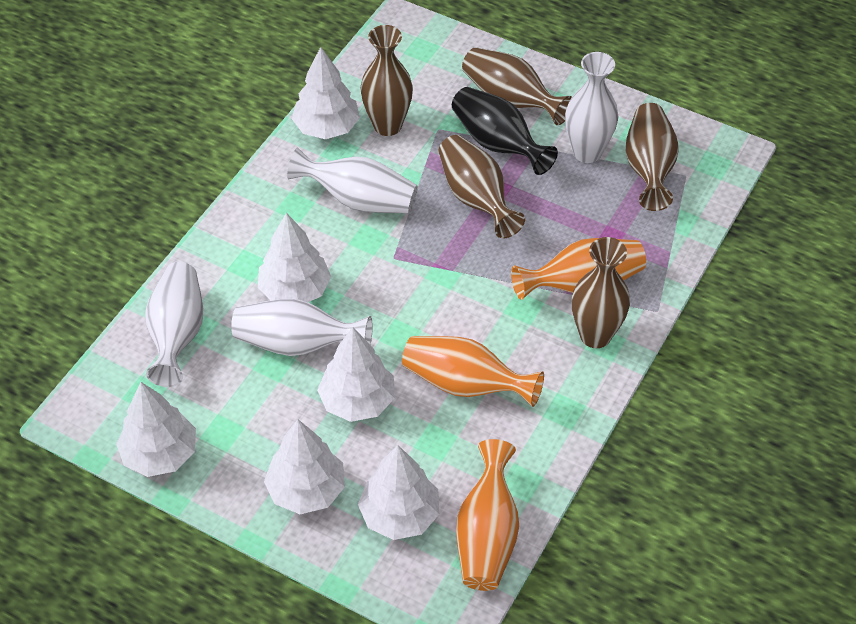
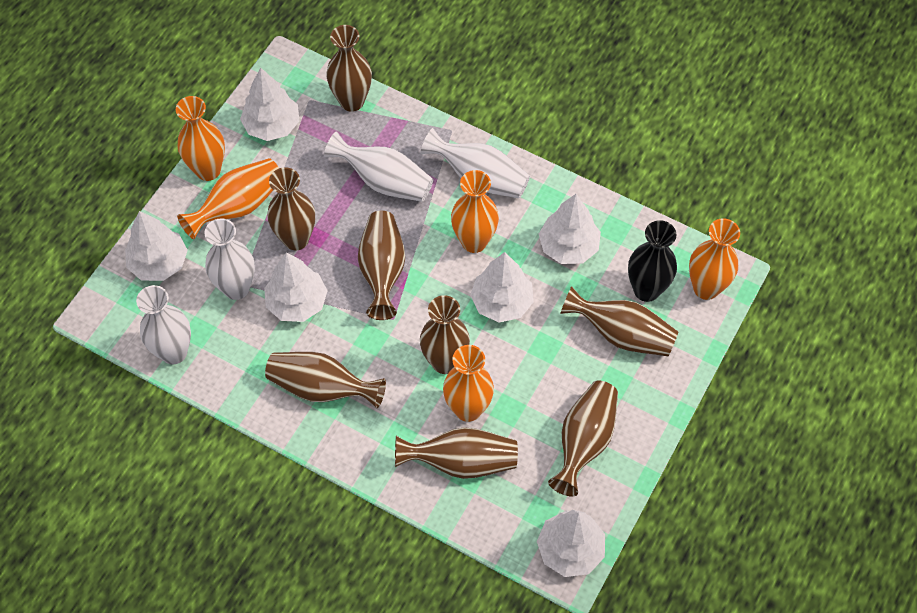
brown vase: [361,25,413,136] [439,135,525,238] [462,47,572,125] [572,237,630,348] [626,103,679,211] = 5 -> [265,352,386,408] [267,167,315,250] [326,25,372,112] [358,211,405,320] [395,427,518,479] [420,295,470,374] [548,381,618,497] [560,286,678,356] = 8
orange vase: [402,336,544,407] [456,439,519,591] [511,238,646,300] = 3 -> [176,96,225,181] [177,158,279,239] [443,345,494,422] [451,170,499,253] [689,218,740,300] = 5

